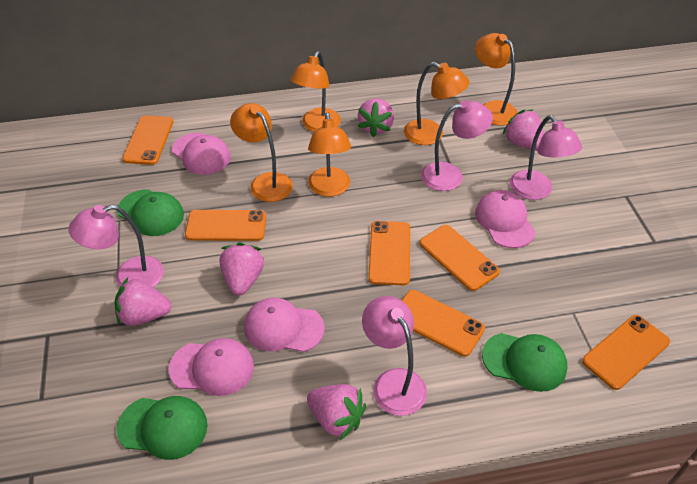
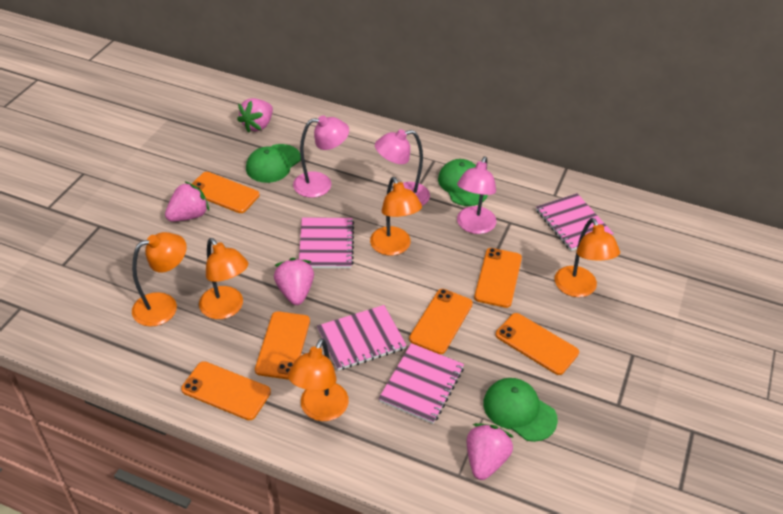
pink cap: [169,338,254,396] [172,133,231,175] [244,298,325,352] [475,190,535,248] = 4 -> none = 0
pink lamp: [69,205,164,287] [362,296,427,416] [421,100,493,191] [510,115,582,200] = 4 -> [293,116,349,198] [375,129,430,206] [457,156,497,234] = 3
pink notebook: none = 0 -> [299,217,354,268] [317,305,407,371] [378,343,464,424] [536,193,614,251] = 4
pink strawberry: [114,278,172,326] [220,243,264,296] [307,384,366,440] [358,98,394,137] [502,109,544,151] = 5 -> [165,181,209,222] [237,98,273,133] [274,258,314,305] [467,423,514,480] = 4

